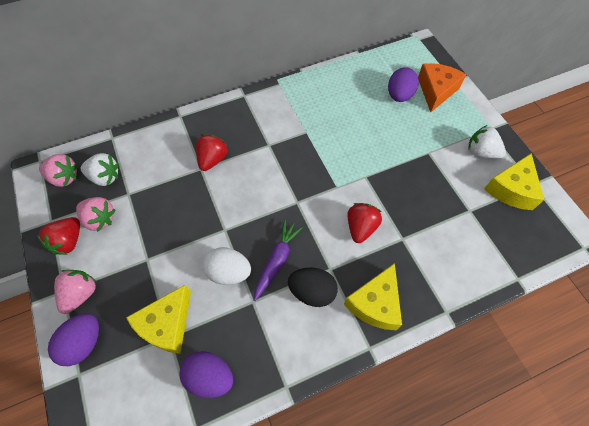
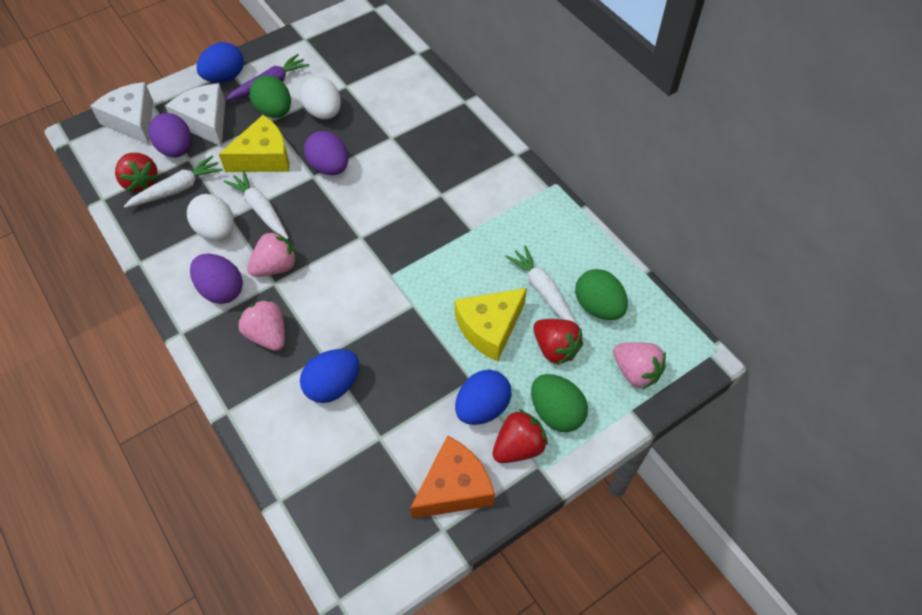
black egg: [288,268,338,307] = 1 -> none = 0
blue egg: none = 0 -> [197,42,244,83] [300,349,359,403] [455,369,512,425] = 3
green egg: none = 0 -> [250,76,291,118] [531,374,588,432] [575,269,628,320] = 3
white carrot: none = 0 -> [124,155,223,208] [224,170,289,239] [505,245,577,324] = 3
white cheese: none = 0 -> [91,82,153,145] [165,83,225,147] = 2
white egg: [203,247,251,285] = 1 -> [187,194,234,241] [300,76,341,119] = 2
white strawberry: [80,153,119,186] [469,125,506,159] = 2 -> none = 0
yellow cheese: [126,285,191,354] [344,263,402,330] [484,153,544,210] = 3 -> [219,115,289,172] [455,288,527,361] = 2

